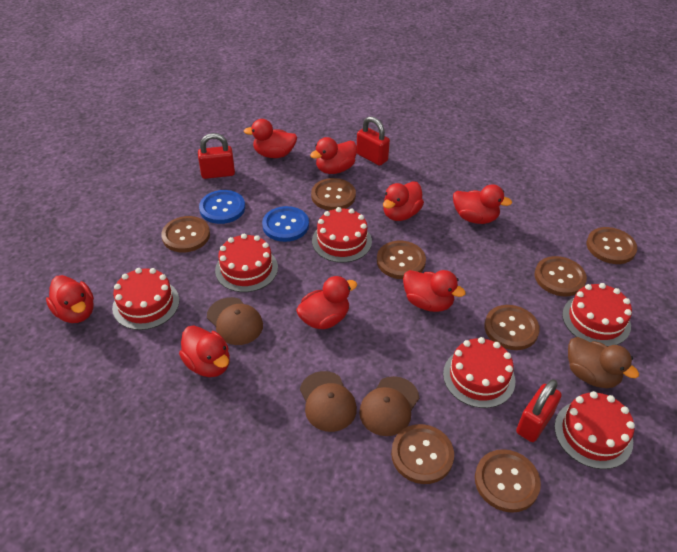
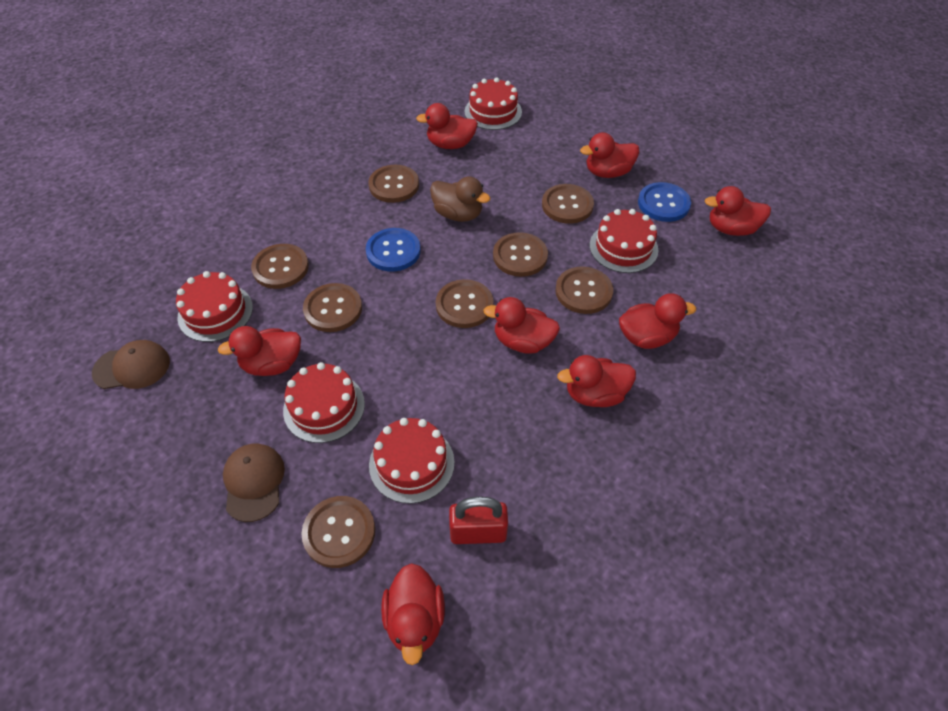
brown cap: [207,297,263,345] [300,371,357,432] [359,376,419,436] = 3 -> [92,340,170,389] [223,444,285,522] = 2
red cake: [112,268,179,330] [215,234,278,292] [312,207,372,263] [443,337,515,408] [554,391,635,469] [562,283,632,347] = 6 -> [176,271,253,342] [283,362,365,443] [369,418,455,504] [464,77,522,130] [590,209,658,273] = 5
red padlock: [198,133,235,179] [357,116,390,166] [516,379,562,442] = 3 -> [449,496,508,544] = 1

